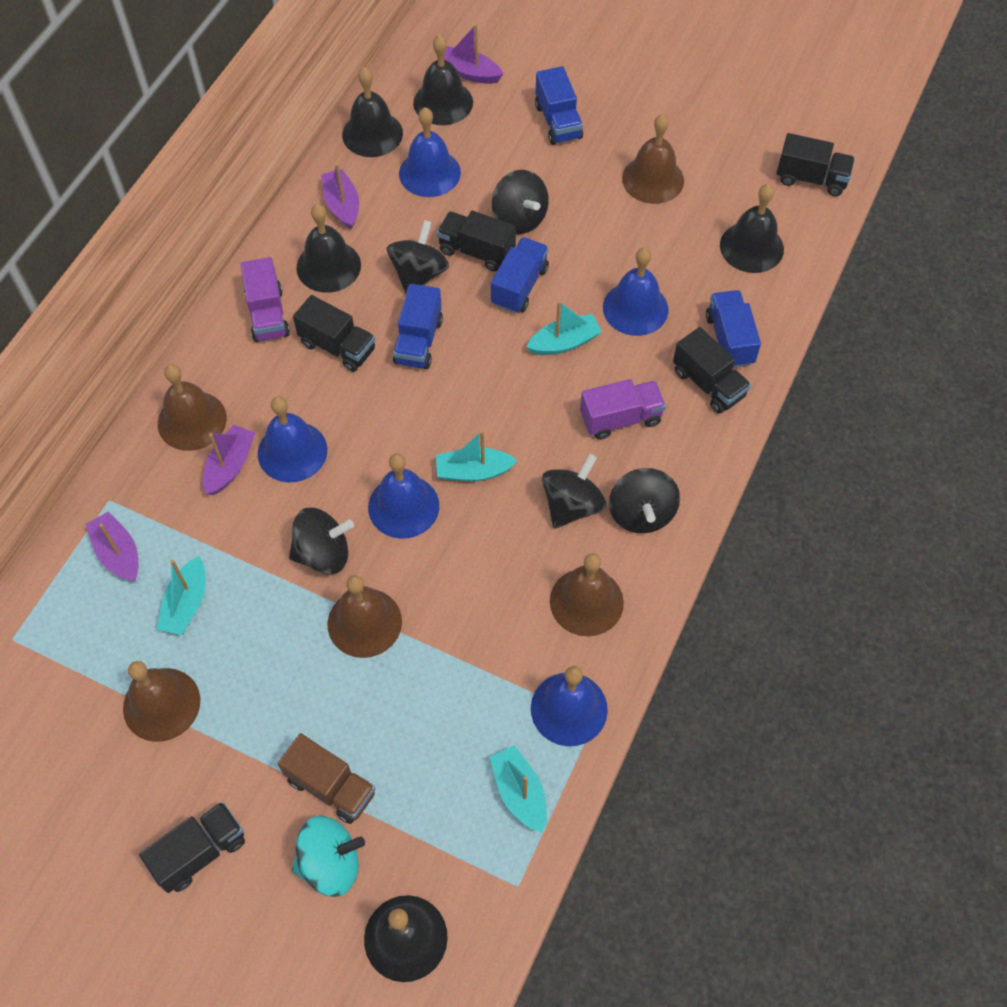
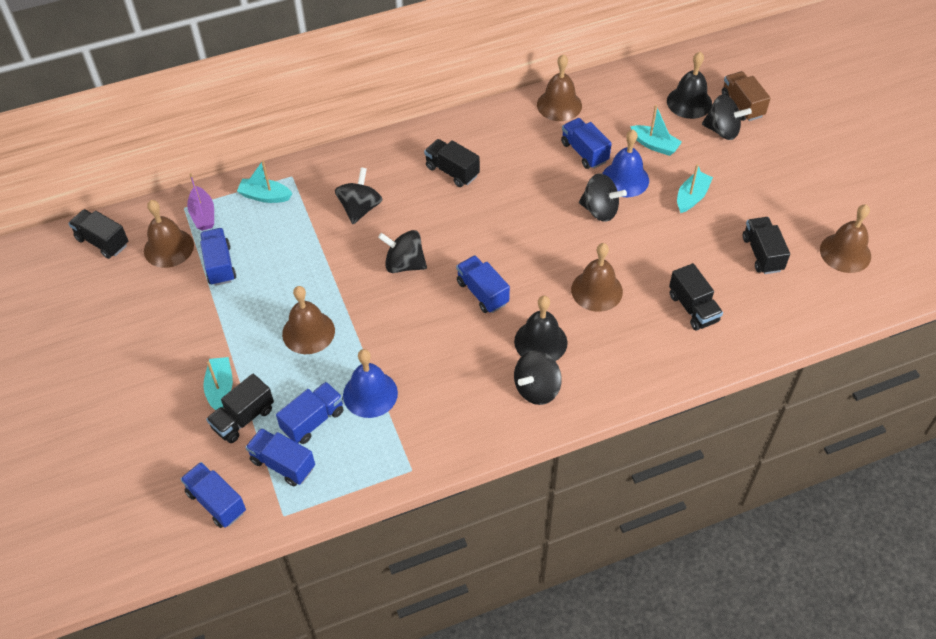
black bell: [296,204,361,293] [342,67,403,157] [364,895,448,982] [413,35,473,125] [720,184,784,273] = 5 -> [514,296,568,361] [667,52,712,119] = 2
blue bell: [258,396,327,482] [368,453,439,539] [399,107,461,197] [531,666,608,746] [603,248,668,336] = 5 -> [343,349,398,418] [602,130,649,197] = 2
blue truck: [393,284,443,369] [491,237,549,313] [535,66,583,145] [706,290,761,368] = 4 -> [180,462,246,528] [200,228,236,286] [245,428,315,486] [276,382,344,444] [456,255,510,313] [561,118,612,169] = 6
purple boat: [85,511,138,581] [203,425,255,495] [321,163,359,230] [437,24,503,84] = 4 -> [187,173,214,231] = 1
purple truck: [240,257,290,342] [580,379,666,440] = 2 -> none = 0
turquoise spinning top: [292,816,365,897] = 1 -> none = 0

